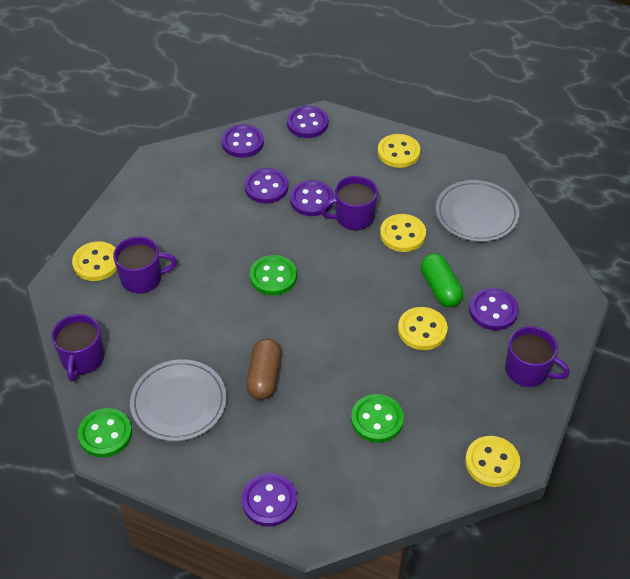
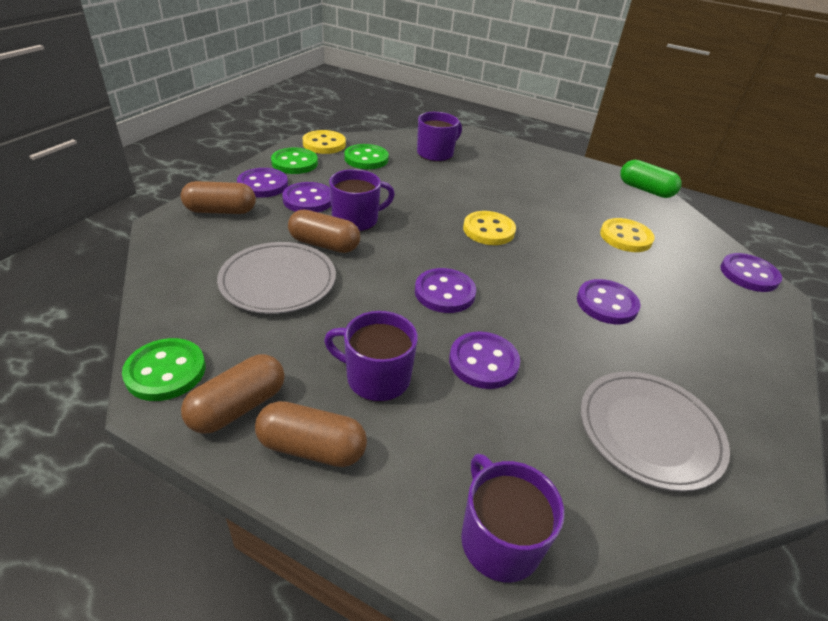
brown capsule: [246,338,281,400] = 1 -> [181,181,256,214] [181,354,285,434] [255,401,367,467] [288,210,360,253] = 4
yellow button: [72,241,117,281] [378,134,421,168] [380,214,426,252] [398,307,448,350] [465,436,520,487] = 5 -> [303,130,346,154] [463,211,516,245] [600,218,655,252] = 3

